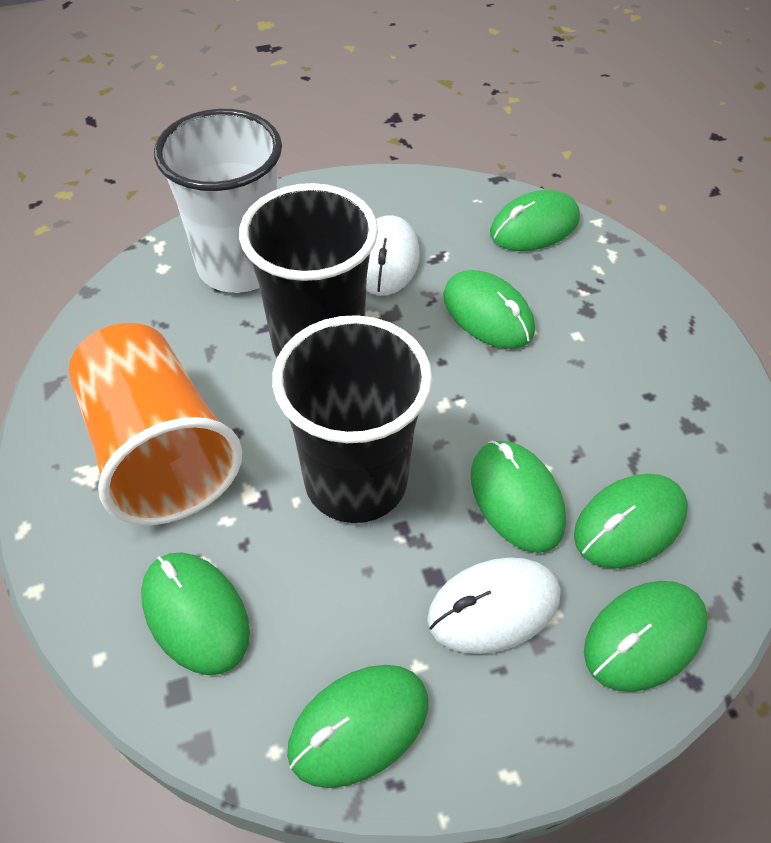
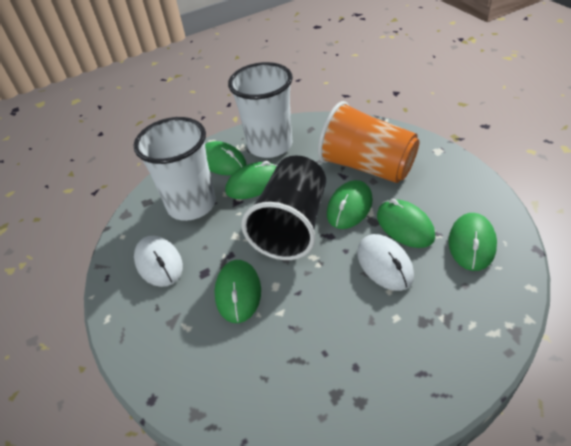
black cup: [239,183,378,358] [272,315,432,523] = 2 -> [241,155,326,260] = 1
green mouse: [141,552,250,675] [287,665,428,788] [443,270,535,349] [471,441,566,553] [490,190,580,251] [574,474,688,569] [584,581,708,692] = 7 -> [205,141,246,175] [215,260,261,323] [225,161,277,199] [327,180,373,229] [377,198,435,248] [449,213,497,271] = 6
white cup: [154,109,282,293] = 1 -> [134,117,216,221] [228,62,293,158] = 2

